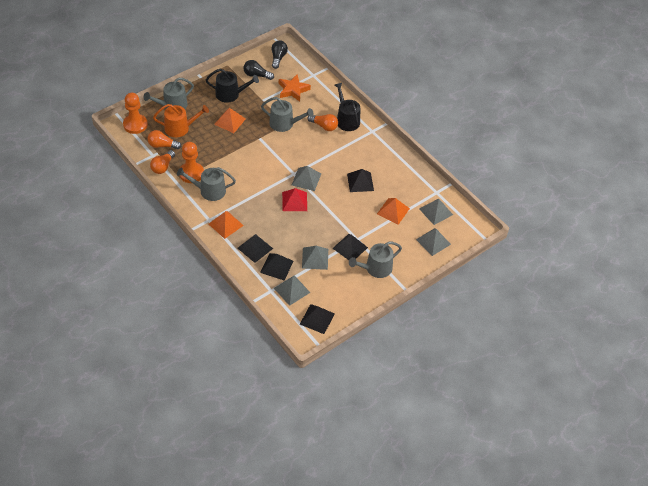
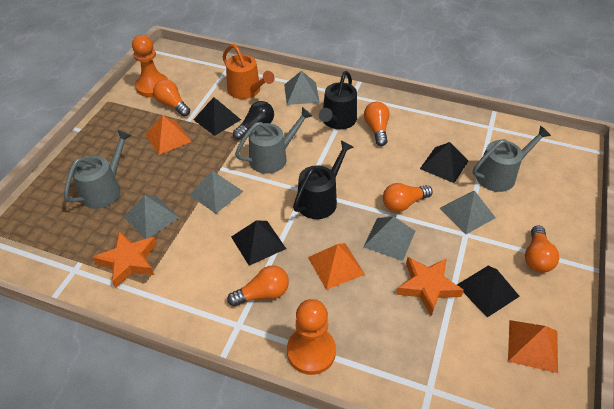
black light bulb: [244,60,274,80] [272,41,288,69] = 2 -> [233,101,274,140] = 1
black pyramid: [238,234,273,263] [260,253,294,281] [300,304,335,334] [333,234,368,260] [347,169,374,192] = 5 -> [193,97,241,136] [231,220,286,266] [420,142,468,183] [457,266,520,318] = 4
grey watering can: [144,77,194,109] [177,167,236,201] [261,97,314,132] [349,242,402,278] = 4 -> [64,130,132,209] [235,107,312,174] [473,126,551,192] = 3
orange light bulb: [147,130,182,149] [150,150,175,174] [307,114,338,131] = 3 -> [153,80,190,117] [227,265,289,307] [364,102,390,146] [383,183,432,212] [525,225,559,273] = 5
orange star: [279,74,311,102] = 1 -> [93,231,157,289] [396,257,464,316] = 2
red pyramid: [282,188,307,211] = 1 -> none = 0

